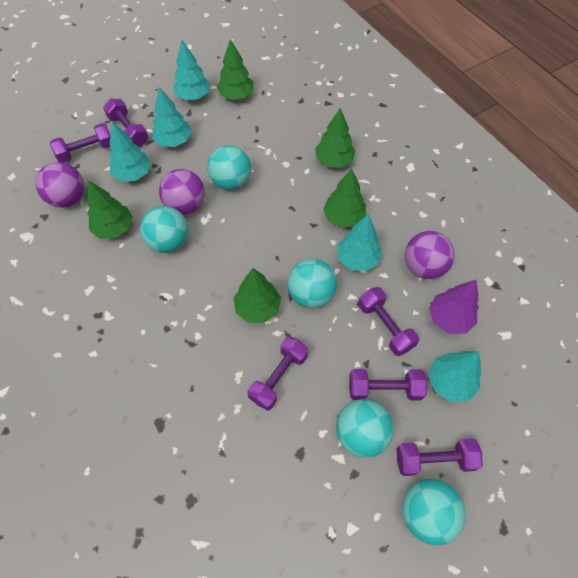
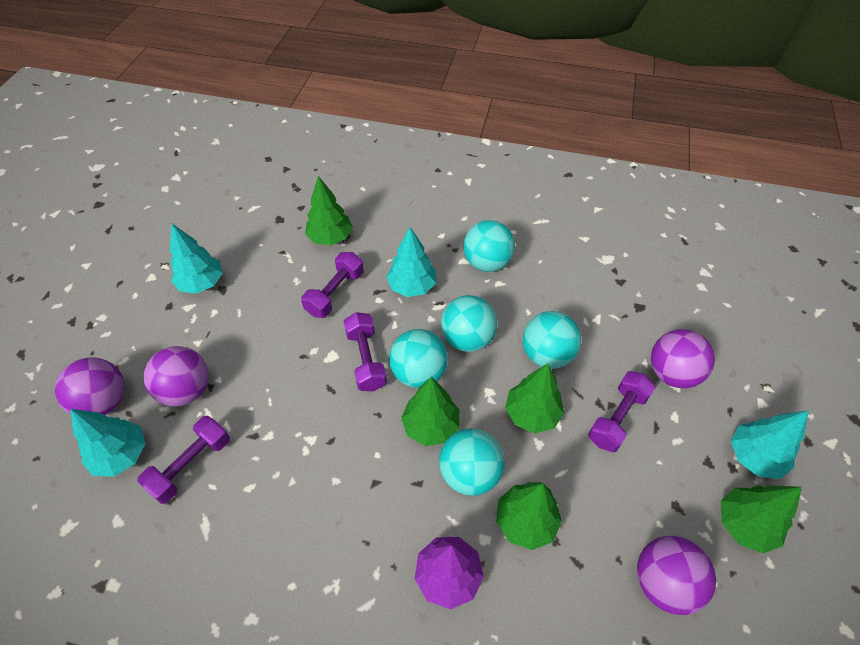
purple ball: [36,162,84,208] [159,169,205,215] [405,231,455,279] = 3 -> [55,357,125,415] [143,346,209,406] [637,536,716,615] [651,329,715,388] = 4
purple dumbbell: [50,123,111,163] [103,99,149,147] [248,336,308,411] [349,369,427,401] [358,287,419,356] [396,438,483,476] = 6 -> [137,416,230,504] [301,252,364,318] [344,312,387,391] [588,371,656,452] = 4
turquoise tree: [109,122,151,182] [152,87,192,147] [173,40,210,100] [337,214,382,272] [428,351,481,402] = 5 -> [70,409,146,477] [170,224,223,294] [386,227,436,297] [731,411,808,479] = 4

